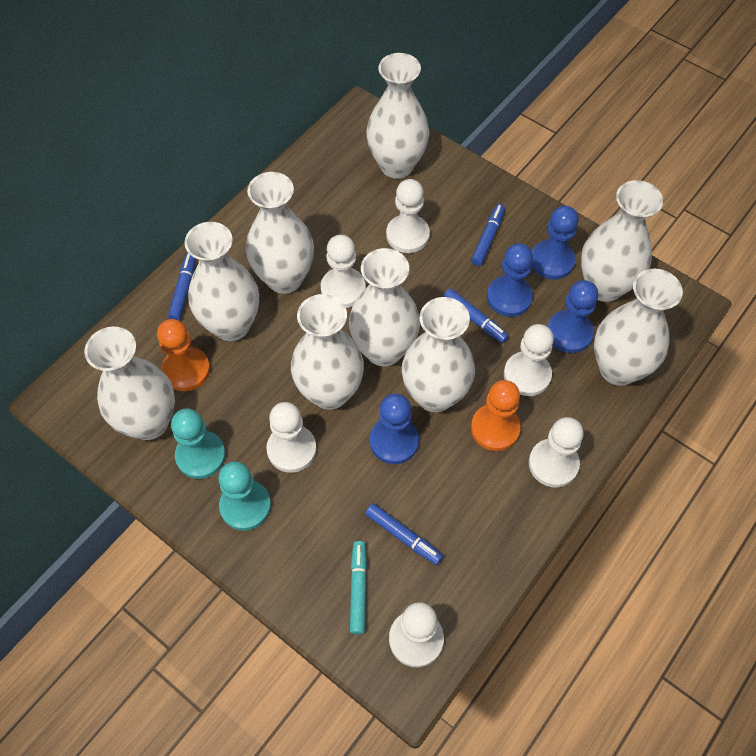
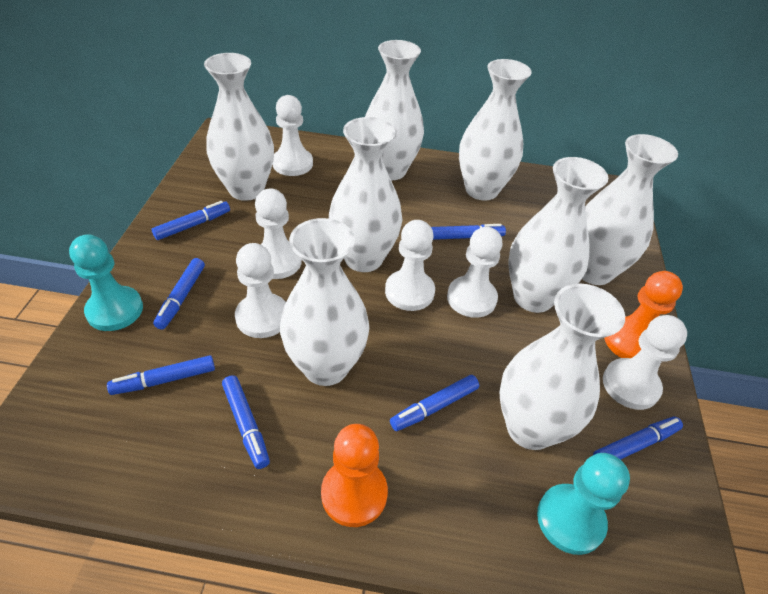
blue marker: [168,252,196,320] [365,503,443,565] [443,288,509,343] [471,204,505,266] = 4 -> [107,355,215,395] [152,201,230,240] [153,258,205,330] [222,375,270,469] [390,375,479,431] [431,224,506,240] [593,417,683,460] = 7
blue pawn: [370,393,419,464] [487,243,533,317] [532,206,579,280] [547,280,598,353] = 4 -> none = 0
turquoise marker: [350,541,367,635] = 1 -> none = 0
white vase: [84,327,175,440] [184,222,259,341] [246,172,314,294] [291,294,364,410] [349,248,420,366] [366,53,429,179] [402,297,475,412] [581,180,663,302] [594,269,683,386] = 9 -> [204,53,274,201] [280,218,369,386] [329,117,402,272] [365,40,424,181] [459,59,531,200] [500,284,625,450] [508,157,608,313] [582,134,678,285] = 8

